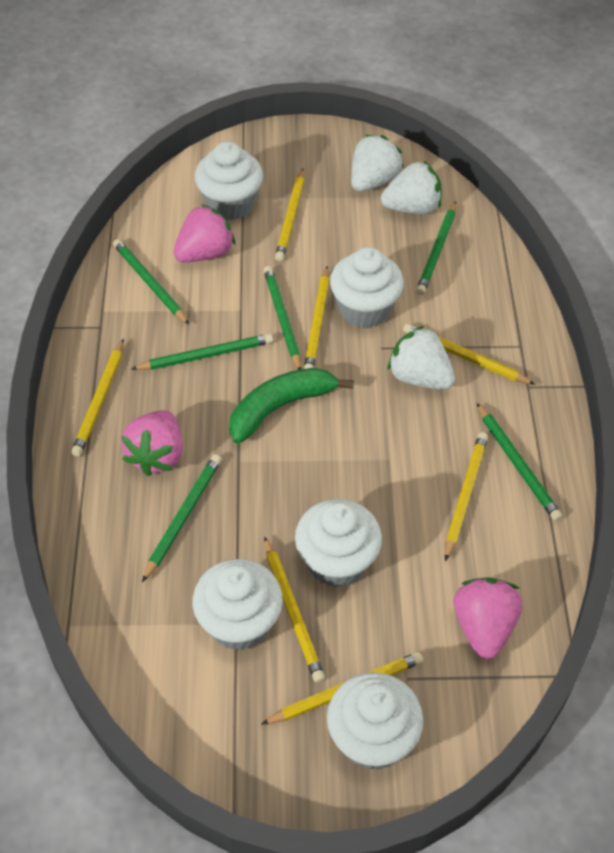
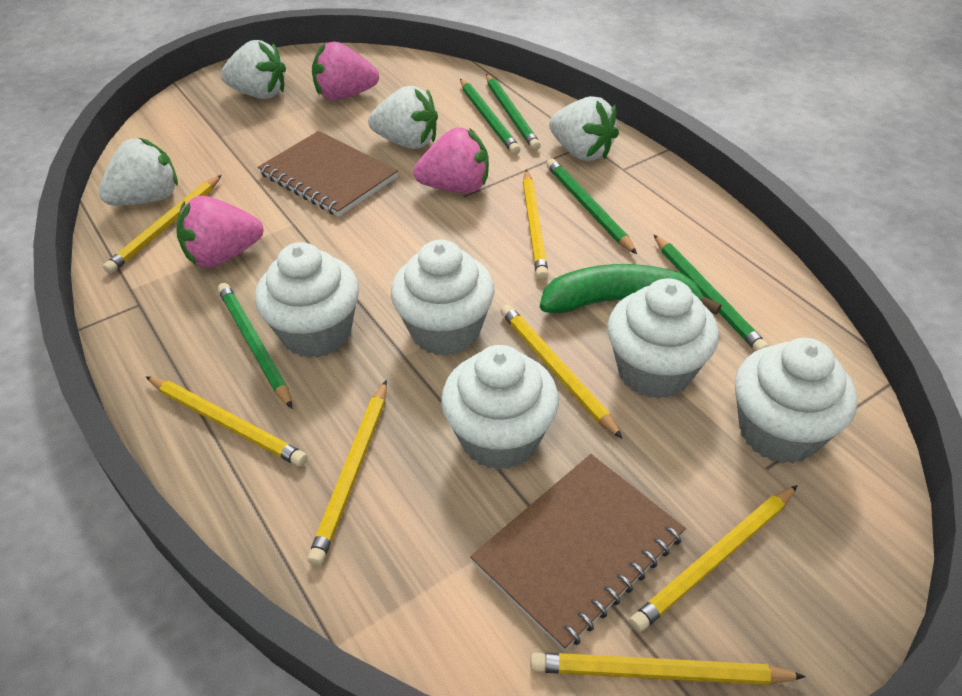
brown notebook: none = 0 -> [258,131,398,217] [470,454,686,651] = 2
green pencil: [113,239,189,325] [131,334,273,370] [142,454,222,582] [263,266,301,370] [416,201,456,295] [477,403,562,521] = 6 -> [218,283,292,408] [460,79,521,154] [486,74,541,150] [546,159,637,254] [654,235,769,351] = 5
white strawberry: [351,135,404,192] [381,161,442,214] [388,326,455,390] = 3 -> [99,138,178,205] [221,40,286,99] [368,86,438,149] [549,96,619,161] = 4

